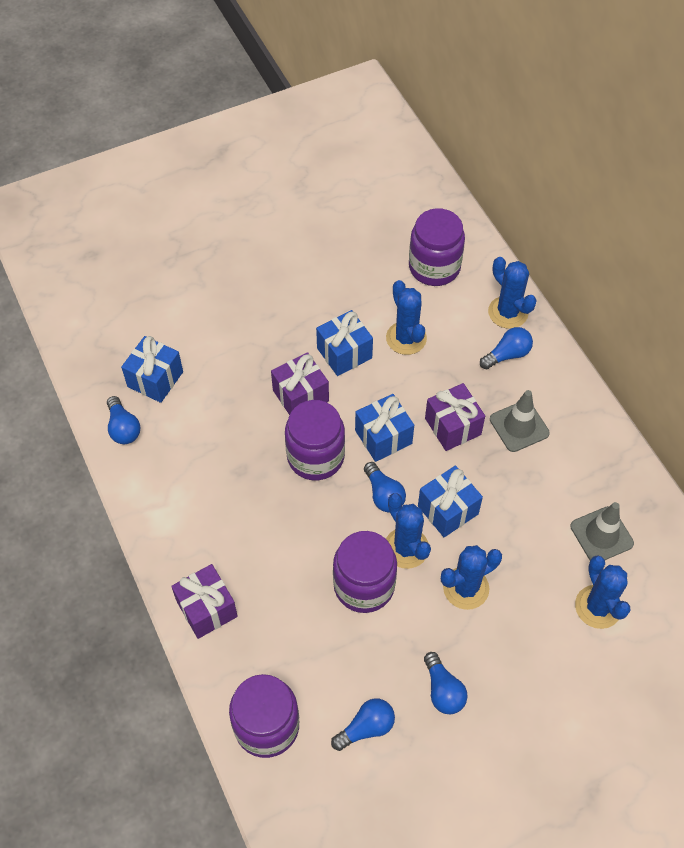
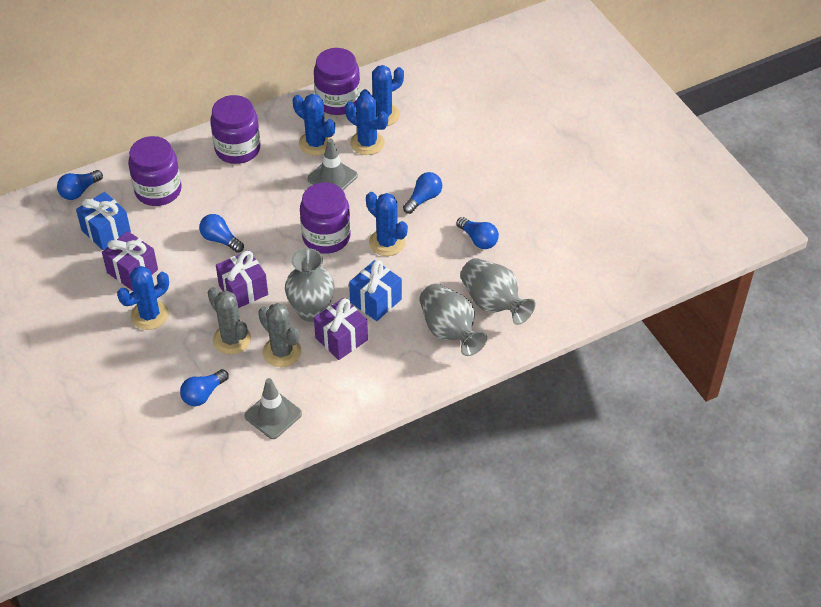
blue gift: [121,336,183,403] [316,310,373,376] [355,394,414,462] [418,466,483,537] = 4 -> [76,192,131,250] [349,260,402,321] = 2
grey cactus: none = 0 -> [208,287,251,355] [258,303,301,367] = 2
grey vase: none = 0 -> [285,248,334,322] [419,283,487,356] [460,258,535,325] = 3

